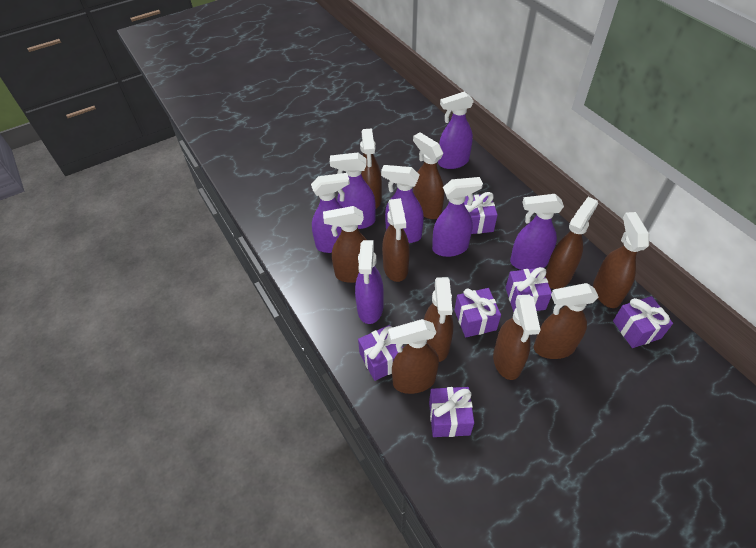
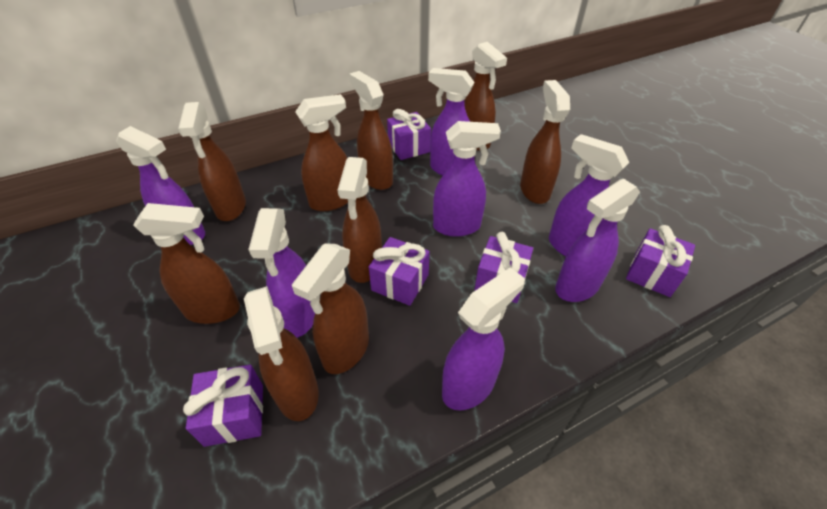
brown spray bottle: [323,206,367,283] [360,128,382,209] [382,198,410,282] [388,319,439,394] [413,132,444,219] [424,277,453,362] [493,295,541,380] [534,283,599,359] [545,197,598,289] [593,212,649,308] = 10 -> [133,203,240,324] [178,102,246,221] [244,286,319,421] [292,243,369,374] [295,94,348,211] [338,157,382,283] [349,71,393,190] [464,42,507,151] [520,80,570,204] = 9
purple gift: [358,325,403,381] [429,387,474,437] [455,288,501,337] [464,192,498,234] [505,267,552,312] [613,296,673,348] = 6 -> [183,365,263,447] [369,237,430,306] [387,109,431,160] [474,232,533,303] [626,225,695,297] = 5

